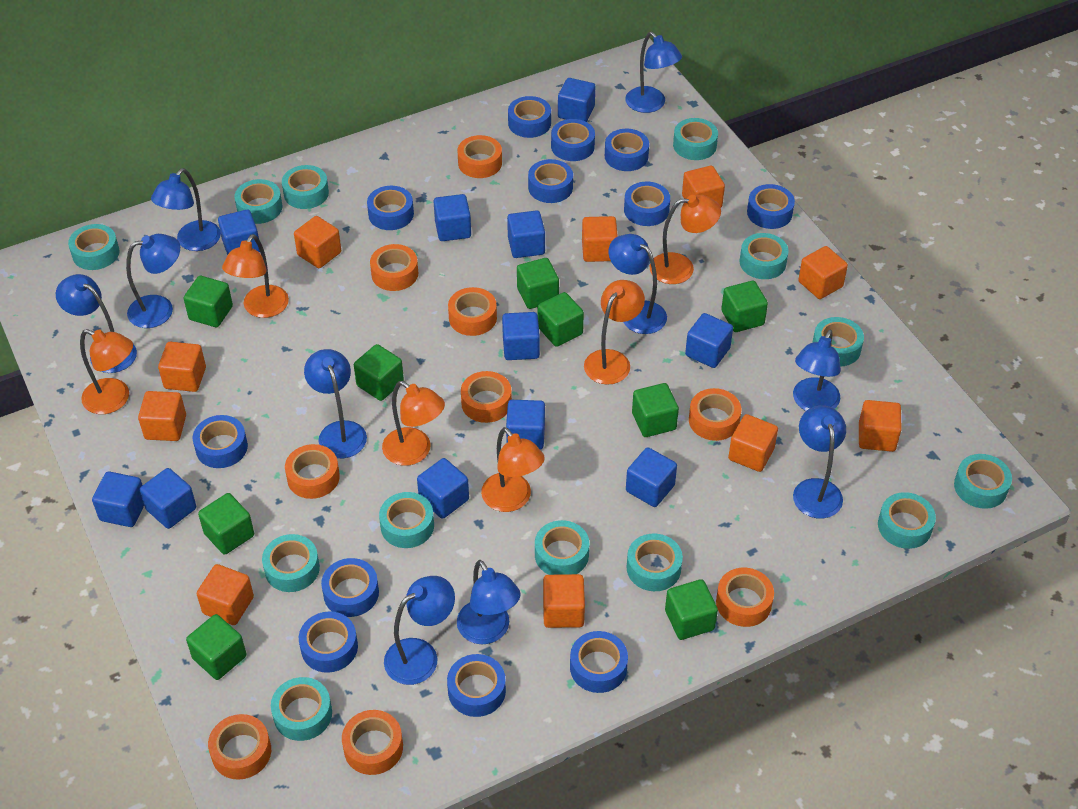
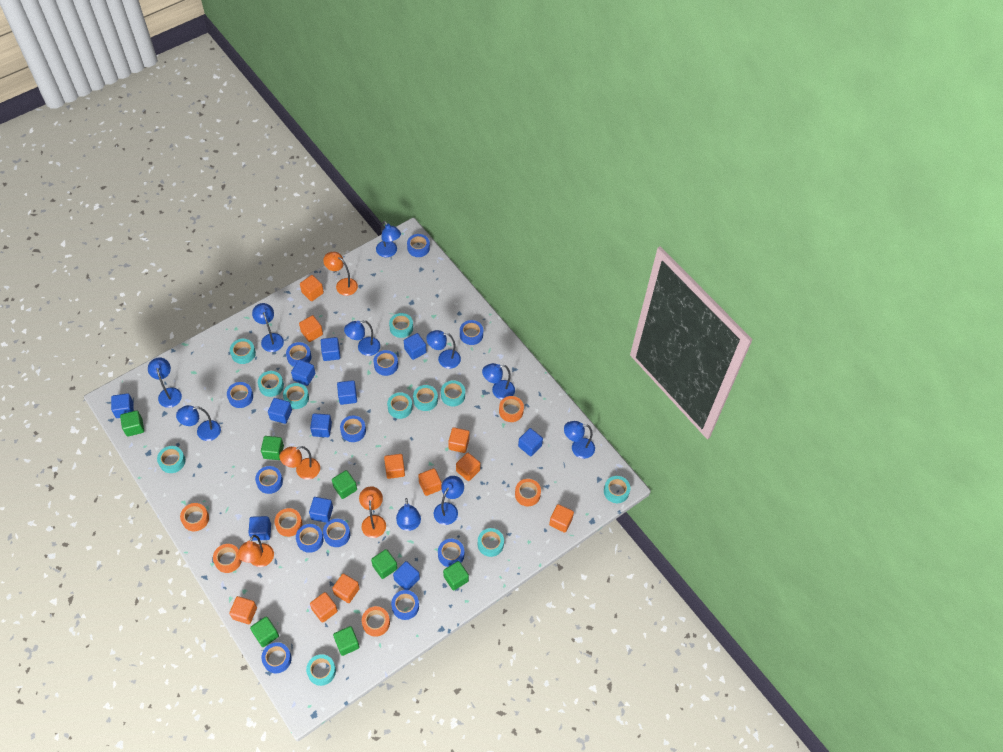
green cube: [183,276,233,327] [186,614,246,680] [198,493,254,555] [354,344,404,401] [517,258,559,309] [538,292,584,347] [632,383,679,437] [665,579,718,640] [721,281,768,332] = 9 -> [120,410,144,437] [250,616,279,647] [261,436,284,460] [332,470,357,499] [333,626,360,656] [371,549,398,579] [443,561,469,591] = 7
orange lamp: [80,329,133,414] [222,234,289,318] [382,381,445,466] [481,427,545,512] [584,280,645,385] [650,195,721,284] = 6 -> [237,535,274,567] [279,446,320,480] [323,252,358,296] [359,486,386,538] = 4
orange tape: [208,714,271,780] [285,444,340,499] [342,710,403,775] [370,244,418,291] [448,287,497,336] [458,135,502,178] [461,371,512,423] [689,388,741,441] [716,568,774,627] = 9 -> [180,503,209,531] [213,544,242,573] [274,508,302,537] [362,606,390,637] [499,396,524,422] [515,479,541,506] = 6
turquoise tape: [68,224,120,270] [234,179,282,224] [262,534,320,592] [271,677,332,741] [282,165,329,209] [379,492,434,548] [535,520,589,575] [627,534,683,591] [673,118,718,160] [740,233,788,279] [812,317,864,367] [878,492,936,549] [954,454,1012,509] = 13 -> [157,446,185,473] [230,339,256,364] [258,371,284,397] [283,383,309,409] [306,654,336,686] [387,392,413,419] [389,313,413,338] [413,385,438,411] [441,380,465,406] [478,528,504,557] [604,476,630,503] = 11

